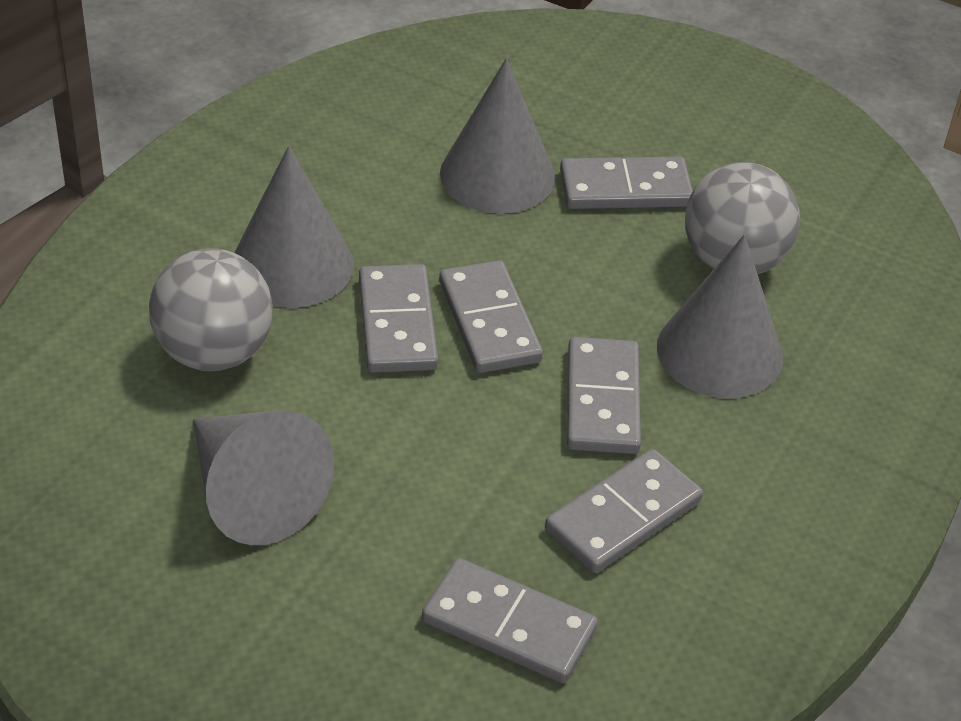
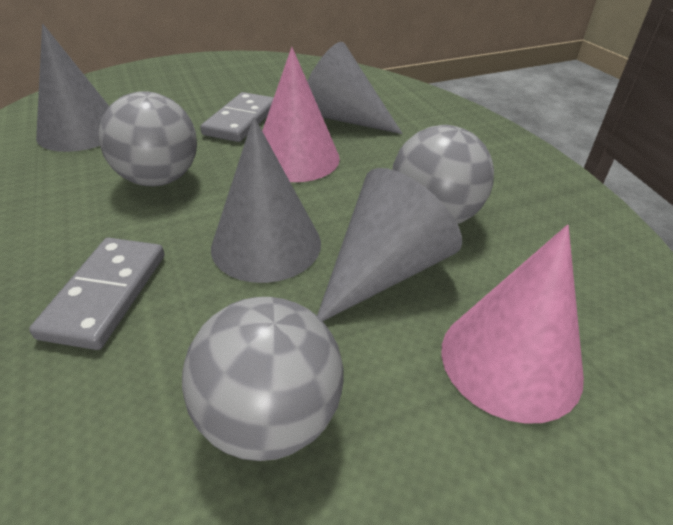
grey ball: [149,248,273,371] [685,162,800,274] = 2 -> [99,91,197,186] [182,297,343,461] [392,125,494,224] = 3
grey domino: [359,264,438,373] [422,558,598,683] [439,260,543,373] [545,449,703,573] [560,157,693,209] [567,337,641,454] = 6 -> [29,238,164,350] [200,92,274,142] = 2
pink cone: none = 0 -> [262,47,340,182] [441,225,584,424] = 2

